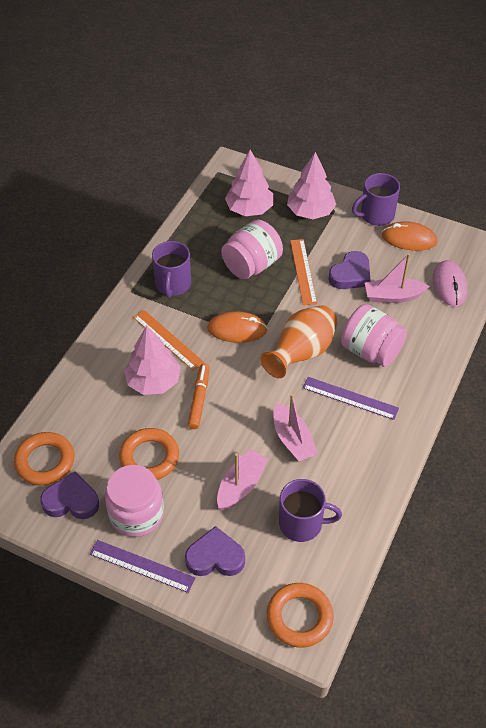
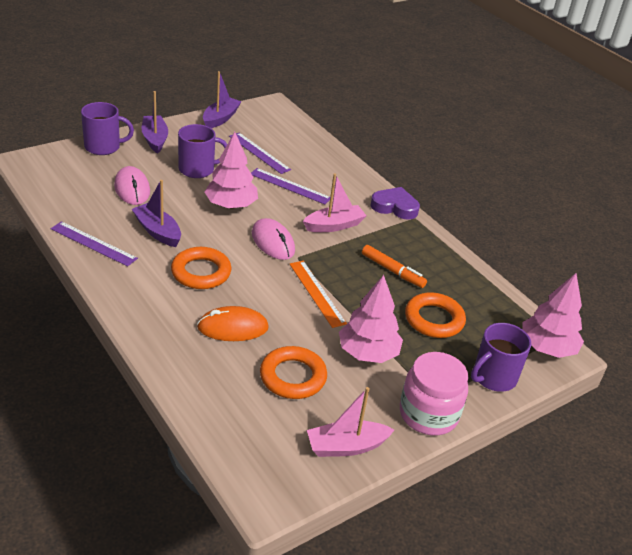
orange mouse: [207,311,268,343] [382,221,437,251] = 2 -> [197,306,269,341] = 1
orange ruler: [133,310,204,371] [290,239,317,305] = 2 -> [290,261,347,328] = 1
orange vase: [261,305,337,378] = 1 -> none = 0
pink boat: [217,449,268,510] [273,394,318,462] [365,253,430,303] = 3 -> [303,173,367,232] [307,387,394,457] = 2
pink jar: [105,465,164,537] [221,219,283,279] [341,304,407,367] = 3 -> [400,352,468,435] = 1
pink mouse: [433,260,468,307] = 1 -> [114,166,150,205] [252,218,295,260] = 2
purple boat: none = 0 -> [132,180,181,247] [142,91,168,154] [203,71,241,128] = 3
purple heart: [40,472,99,519] [185,526,245,576] [329,251,371,289] = 3 -> [371,187,420,220] = 1
purple ruler: [90,540,195,593] [303,377,399,420] = 2 -> [51,221,138,267] [229,133,291,174] [251,168,330,204] = 3

